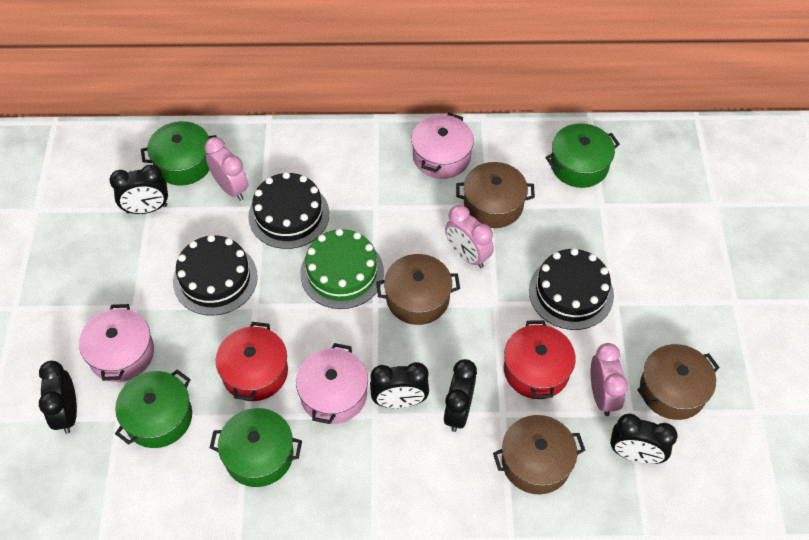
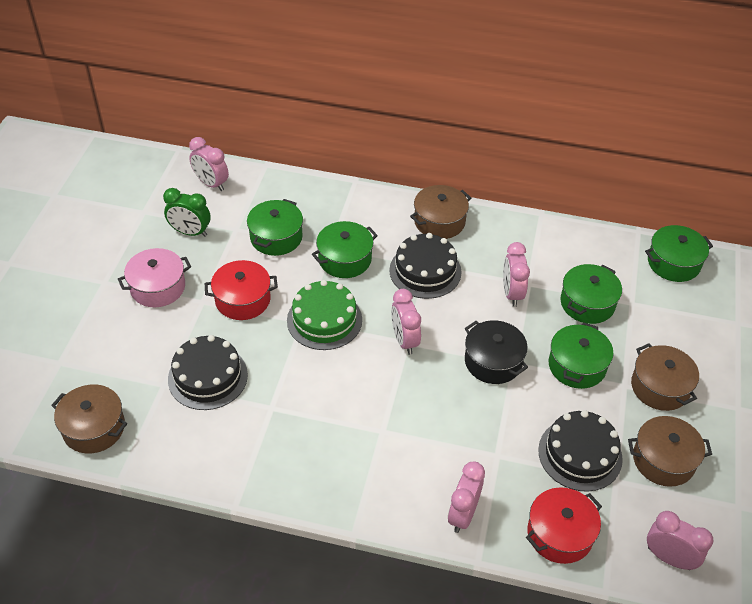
black clock: [39,361,77,434] [109,164,168,214] [370,362,429,408] [443,359,477,432] [610,413,677,464] = 5 -> none = 0
black pot: none = 0 -> [465,320,528,384] = 1
green clock: none = 0 -> [163,188,210,237] = 1
green pot: [115,370,192,448] [141,121,217,186] [210,408,302,487] [545,123,620,188] = 4 -> [247,199,303,256] [312,221,378,278] [549,322,613,389] [561,264,622,324] [645,225,713,282] = 5
pink clock: [204,137,248,201] [445,205,494,268] [591,343,628,416] = 3 -> [189,137,229,191] [391,289,421,355] [448,462,485,533] [503,242,530,307] [647,511,713,570] = 5
pink pot: [79,304,154,382] [296,343,368,424] [411,113,474,179] = 3 -> [118,248,191,307] = 1

